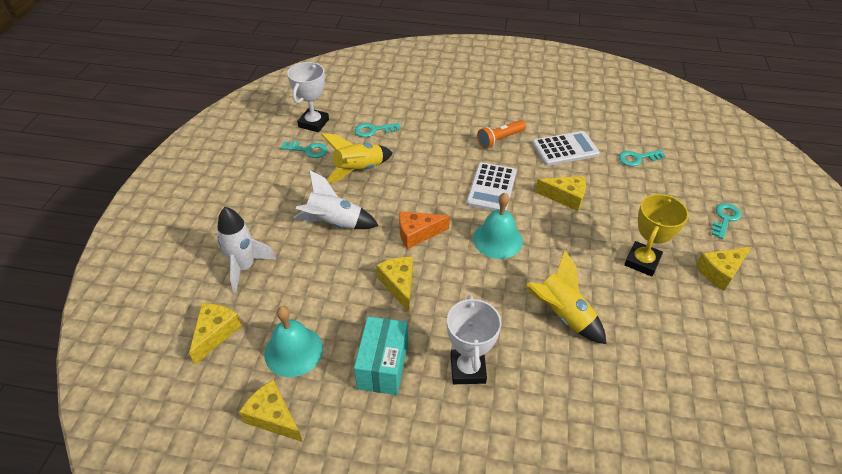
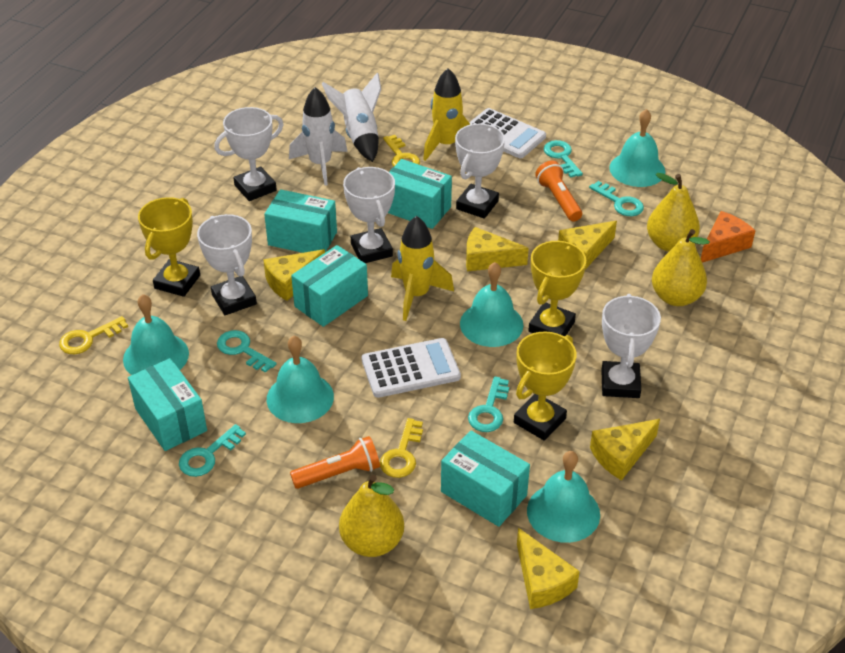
orange flashlight: [477,120,526,149] = 1 -> [290,436,380,489] [535,161,582,222] = 2
turquoise bell: [264,306,323,377] [473,193,523,259] = 2 -> [123,294,189,375] [267,336,334,423] [460,262,523,347] [527,451,600,543] [609,109,665,187] = 5
turquoise box: [354,316,408,395] = 1 -> [128,358,207,451] [264,189,337,253] [291,245,368,327] [388,159,452,229] [441,431,530,527] = 5
turquoise key: [280,141,327,158] [355,123,400,137] [619,150,665,166] [711,203,742,239] = 4 -> [179,424,246,477] [217,330,277,373] [468,376,509,432] [543,140,583,178] [589,181,644,216] = 5
white trophy: [287,62,329,132] [447,295,501,384] = 2 -> [197,214,257,315] [214,107,284,201] [343,167,395,263] [455,124,505,219] [601,294,661,398] = 5
yellow key: none = 0 -> [59,316,128,354] [380,418,423,478] [383,135,420,166] = 3
yellow pear: none = 0 -> [339,475,404,557] [647,173,700,252] [652,229,710,306] = 3
yellow trophy: [624,194,689,276] = 1 -> [138,197,200,297] [514,331,577,441] [528,241,586,336] = 3

